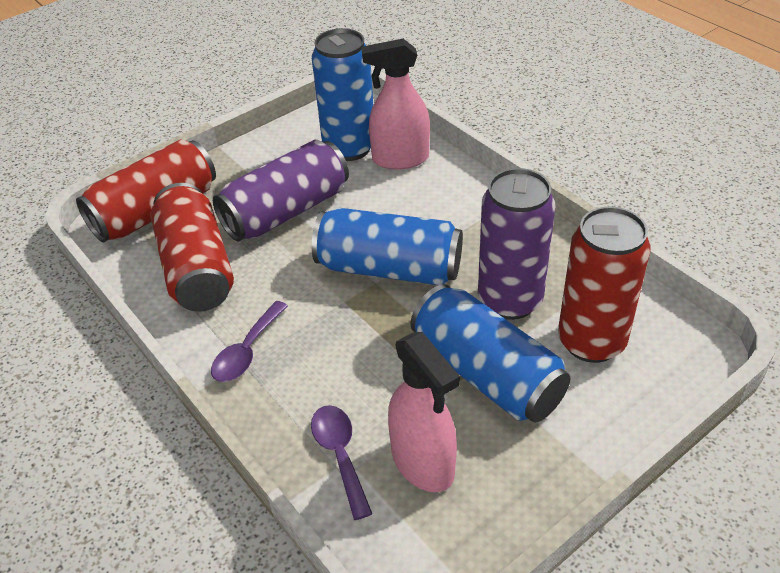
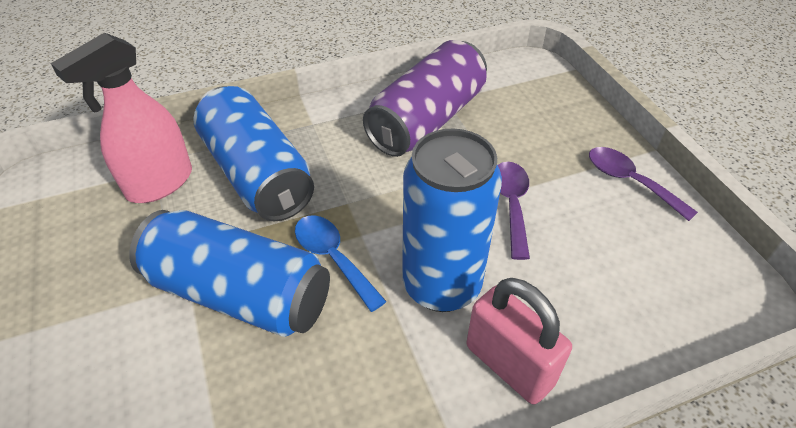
blue spoon: none = 0 -> [295,215,387,312] = 1
pink padlock: none = 0 -> [466,278,572,405] = 1
pink spray bottle: [361,39,430,170] [388,332,460,492] = 2 -> [51,33,192,203] = 1
purple can: [213,140,349,242] [478,168,555,320] = 2 -> [363,40,487,157] = 1
red can: [76,139,216,243] [151,183,234,312] [558,207,650,363] = 3 -> none = 0

